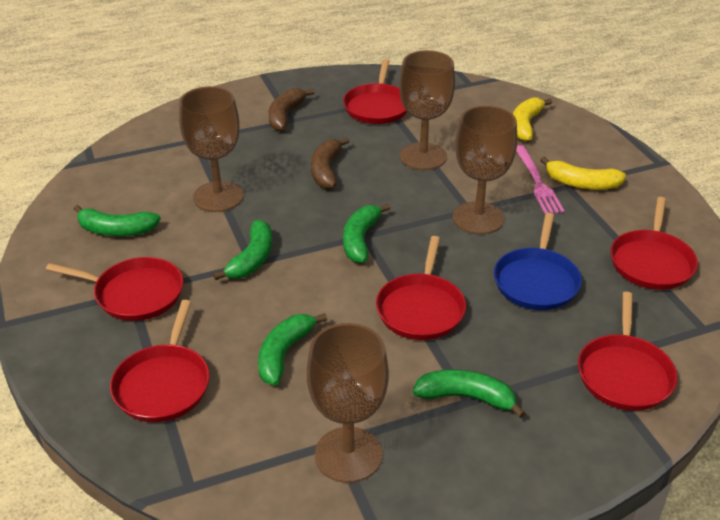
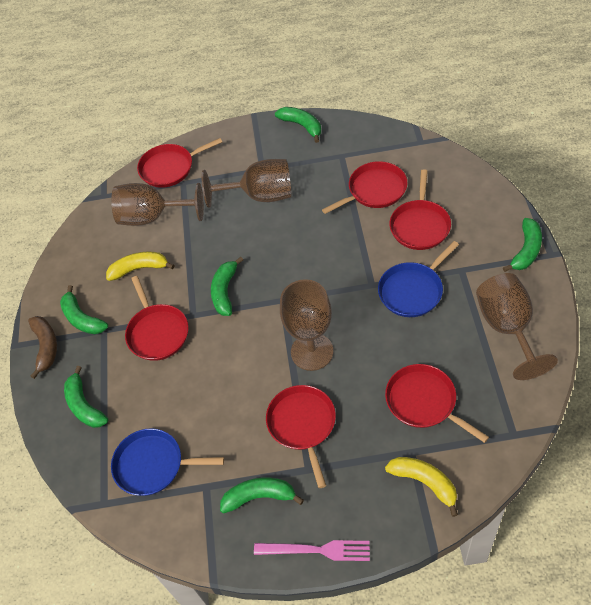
blue pan: [494,213,582,310] = 1 -> [111,428,224,496] [378,241,459,317] = 2
brown banana: [269,88,314,131] [311,137,350,189] = 2 -> [28,316,57,379] = 1
green banana: [74,205,161,236] [213,220,272,280] [258,313,327,386] [343,203,390,263] [413,369,525,418] = 5 -> [60,285,108,334] [64,366,108,428] [211,257,243,316] [220,477,304,514] [275,107,321,143] [503,218,542,272] = 6

